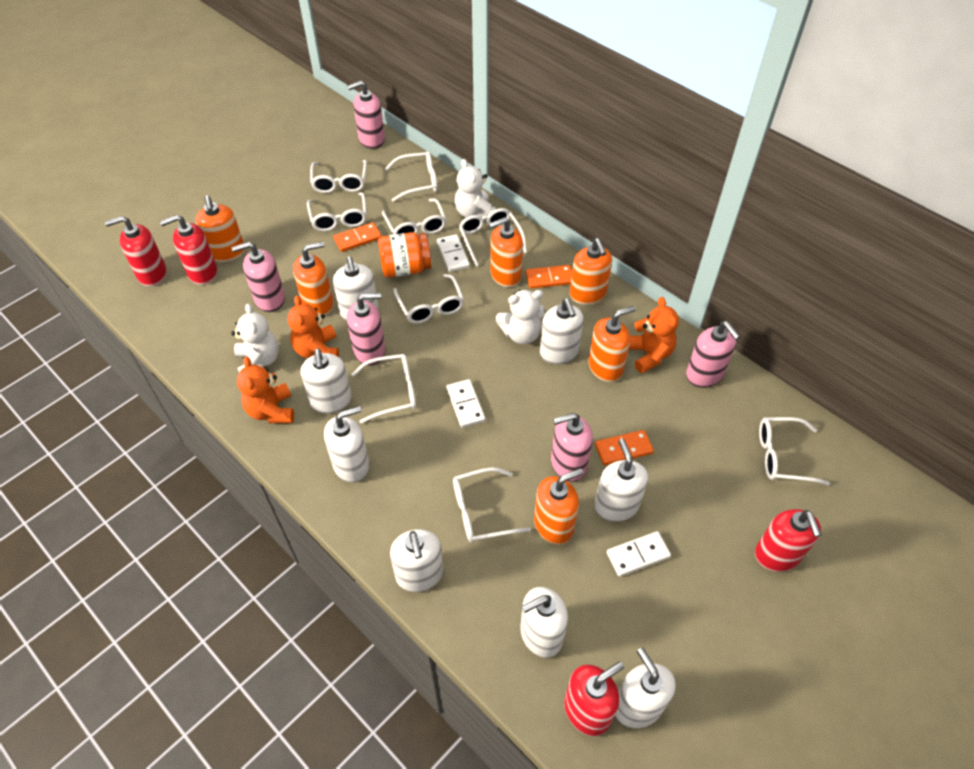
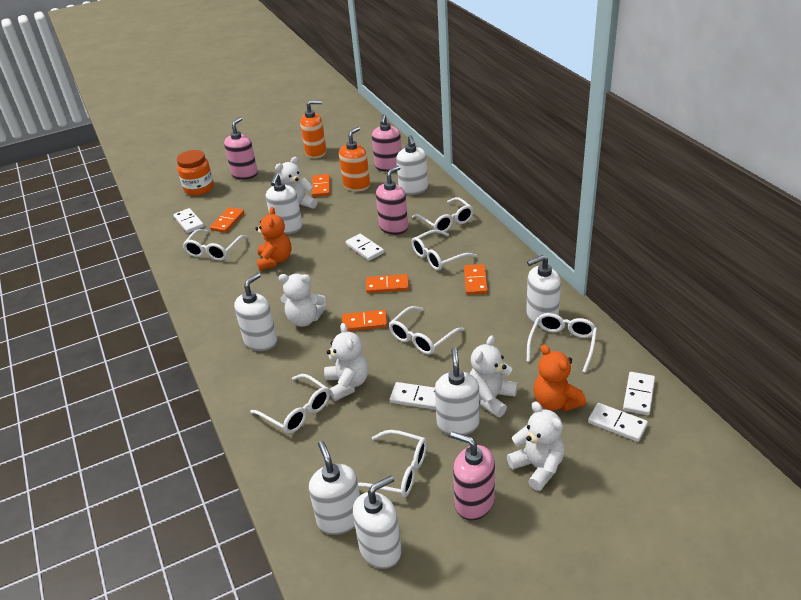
orange domino: [333,222,382,252] [526,265,572,289] [595,430,654,465] = 3 -> [210,207,244,233] [312,174,330,197] [342,310,388,331] [366,274,409,293] [464,264,488,295] = 5
orange soap dispenser: [195,195,245,262] [293,242,334,315] [488,217,523,287] [534,468,583,544] [570,238,612,305] [588,306,636,382] = 6 -> [300,100,326,159] [339,127,370,191] = 2
orange teddy bear: [237,356,294,423] [287,295,339,358] [629,297,679,373] = 3 -> [255,207,292,271] [534,344,586,412] = 2
pink soap dispenser: [232,242,285,312] [347,81,385,149] [347,293,386,366] [551,413,593,482] [686,321,740,388] = 5 -> [224,117,258,180] [372,114,402,172] [376,166,408,235] [450,431,495,521] = 4
red soap dispenser: [105,216,167,286] [160,215,218,285] [564,661,624,736] [755,509,822,572] = 4 -> none = 0
white domino: [437,234,470,272] [446,379,485,428] [607,531,671,577] = 3 -> [173,208,204,233] [345,234,384,261] [390,382,436,410] [588,403,648,442] [623,372,655,415] = 5
white glasses: [307,192,367,231] [310,160,367,193] [352,354,416,423] [382,198,446,234] [385,151,438,202] [394,274,464,324] [453,468,531,543] [459,208,527,266] [759,417,830,486] = 9 -> [183,229,247,261] [250,374,330,434] [358,430,427,497] [389,306,464,355] [412,197,474,232] [412,230,477,271] [527,313,597,373] = 7
white soap dispenser: [301,348,352,414] [324,406,369,483] [333,257,378,321] [390,529,444,592] [520,587,568,658] [540,299,584,364] [594,439,648,522] [615,648,676,729] = 8 -> [234,273,277,351] [266,173,303,234] [309,441,360,535] [353,475,402,569] [396,135,428,195] [435,348,480,435] [526,255,561,326] = 7
white teddy bear: [231,304,279,372] [455,159,496,220] [496,290,545,344] = 3 -> [275,157,317,209] [279,274,327,327] [324,323,368,401] [470,335,518,417] [507,401,564,491] = 5

